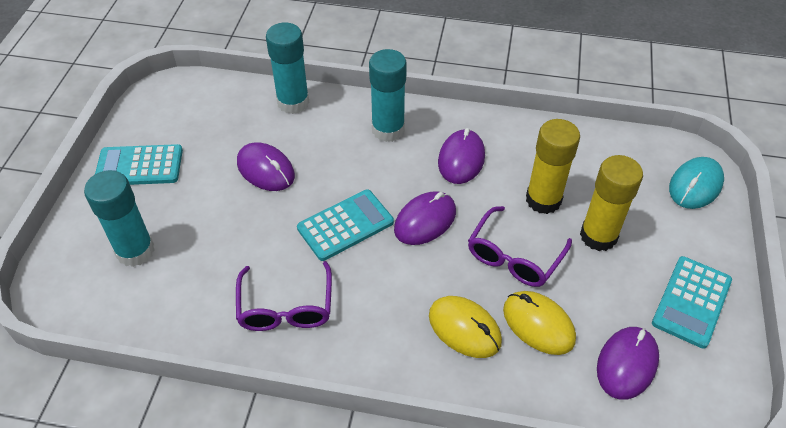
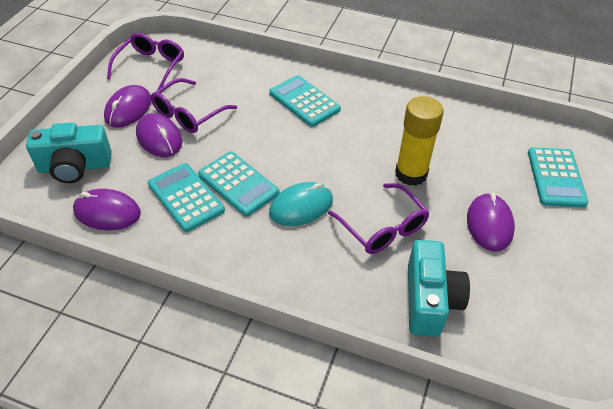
purple glasses: [236,261,332,331] [468,206,572,287] = 2 -> [107,33,184,90] [151,78,237,133] [328,183,430,254] = 3
turquoise calculator: [95,144,183,185] [297,189,394,261] [652,256,732,349] = 3 -> [148,163,225,232] [198,152,279,217] [269,75,341,127] [528,147,589,208] = 4
turquoise camera: none = 0 -> [26,122,112,183] [408,240,470,337] = 2
turquoise glue stick: [84,170,154,267] [266,22,310,114] [369,49,407,142] = 3 -> none = 0
yellow glue stick: [526,119,580,214] [580,155,643,251] = 2 -> [395,96,444,186] = 1
yellow mouse: [429,296,502,358] [503,291,576,355] = 2 -> none = 0

